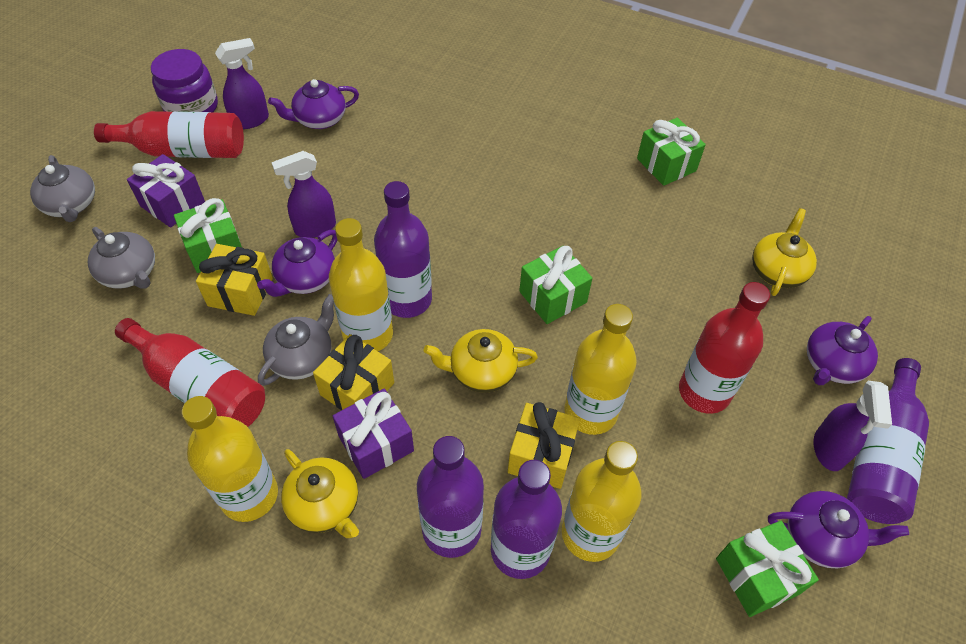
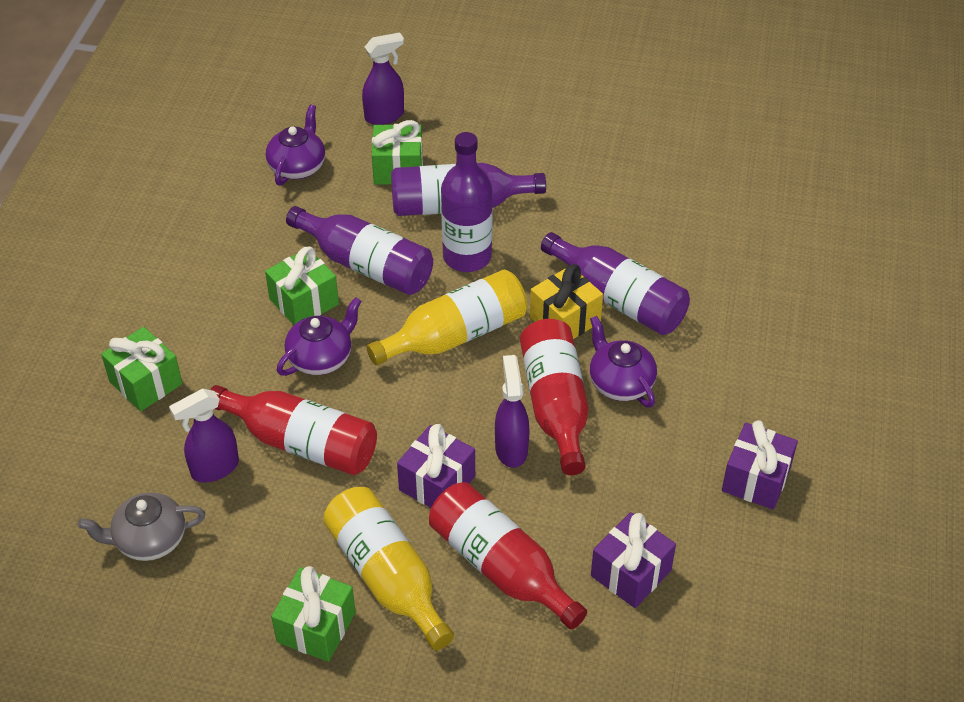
grey teapot: [30,155,95,222] [88,227,155,289] [258,294,334,386] = 3 -> [78,492,205,561] = 1
purple gift: [127,154,205,228] [333,389,414,479] = 2 -> [397,424,475,508] [591,512,676,608] [722,420,798,510] = 3
purple jar: [151,49,218,113] = 1 -> none = 0
purple teapot: [257,230,337,297] [268,79,359,129] [768,491,909,568] [807,316,878,385] = 4 -> [266,105,325,186] [277,297,362,376] [589,316,657,408] = 3
yellow bottle: [182,396,278,522] [329,218,393,351] [562,441,642,562] [565,304,637,435] = 4 -> [323,487,454,650] [367,269,527,365] = 2
yellow gift: [196,244,273,316] [313,334,394,410] [508,402,580,489] = 3 -> [530,264,603,339] = 1
yellow teapot: [281,449,359,538] [424,329,538,393] [752,208,817,296] = 3 -> none = 0

